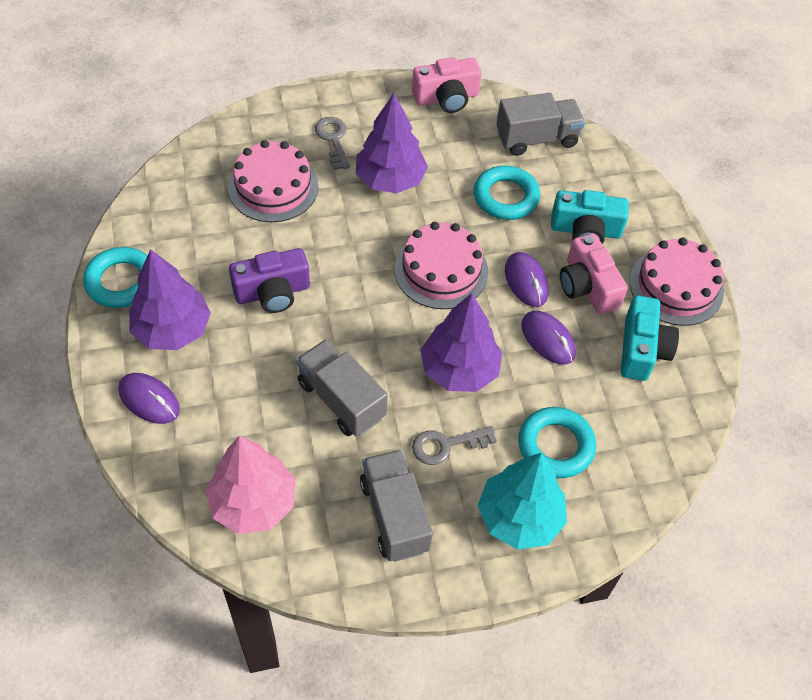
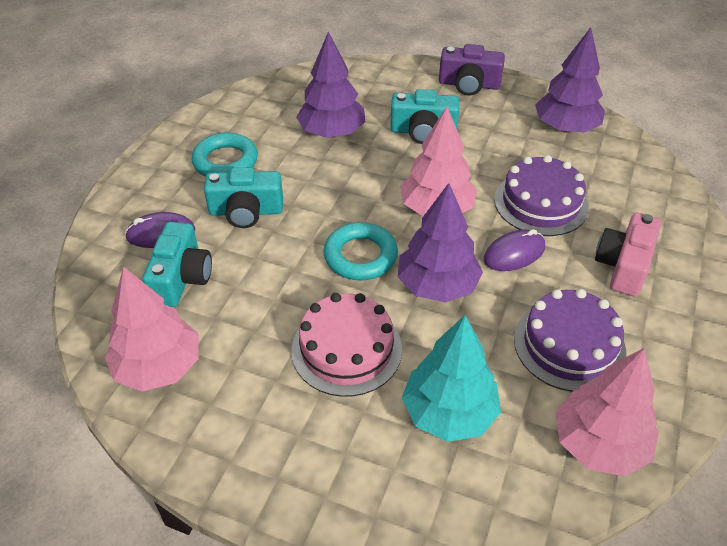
grey key: [315,117,350,170] [412,426,497,465] = 2 -> none = 0
grey truck: [296,339,387,436] [360,450,433,562] [496,93,585,156] = 3 -> none = 0
pink cake: [228,140,318,222] [394,222,488,309] [630,237,724,326] = 3 -> [291,293,402,397] = 1
pink camera: [412,57,482,113] [560,233,628,314] = 2 -> [595,213,661,296] = 1
pink tree: [205,436,296,534] = 1 -> [105,266,199,392] [400,107,477,216] [555,348,659,477] = 3
purple cake: none = 0 -> [494,155,589,236] [514,289,626,392] = 2
purple mouse: [118,373,180,424] [505,252,549,307] [521,311,576,365] = 3 -> [125,212,195,248] [484,229,545,271] = 2
turquoise camera: [551,190,629,244] [621,295,679,381] = 2 -> [142,222,212,307] [204,167,283,228] [390,89,459,144] = 3
turquoise ring: [83,247,147,308] [474,166,540,220] [518,407,596,478] = 3 -> [191,132,258,177] [323,222,398,281] = 2

